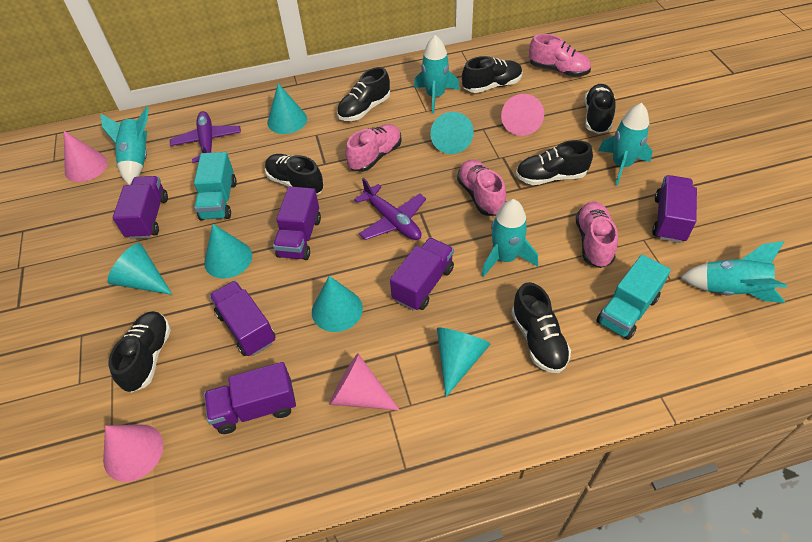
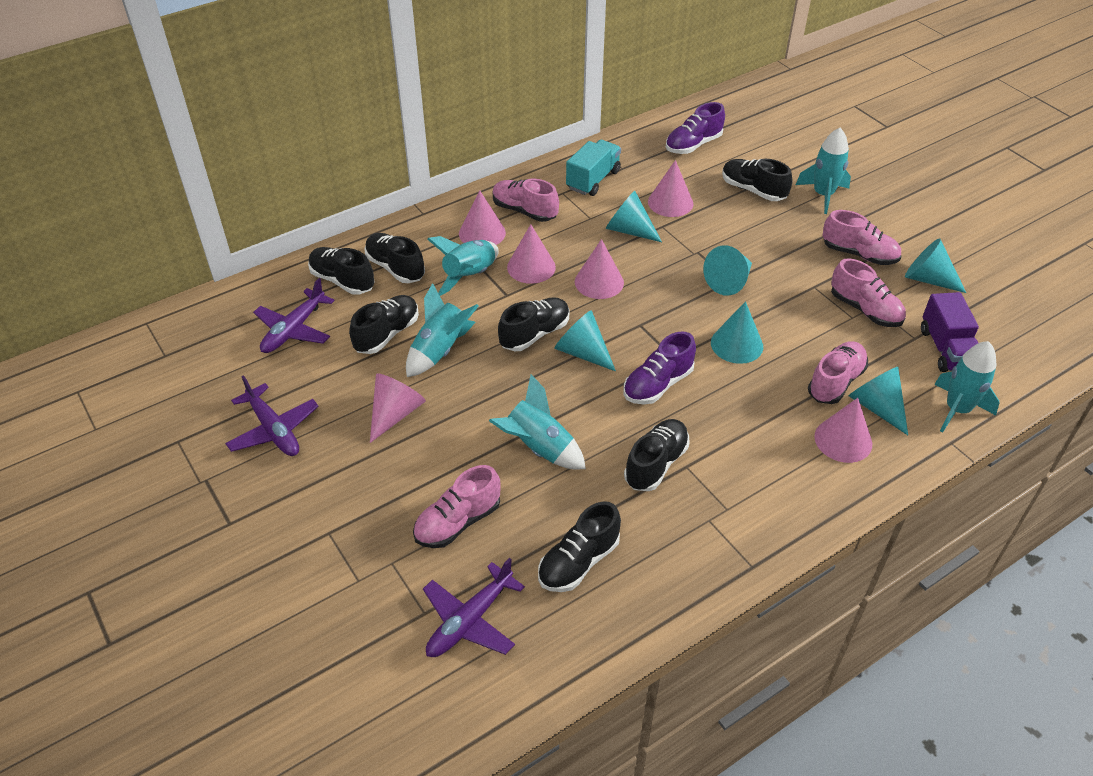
pink cone: [64,131,108,182] [103,425,163,482] [329,354,400,410] [501,94,544,136] = 4 -> [370,373,426,443] [459,190,506,245] [507,224,556,284] [575,239,624,299] [648,160,693,217] [814,398,872,463] = 6
pink shoe: [345,124,402,172] [457,160,506,216] [529,34,591,77] [576,201,618,268] = 4 -> [413,465,501,548] [492,179,559,222] [808,341,868,404] [823,210,901,265] [831,259,906,327] = 5
purple plane: [170,111,241,163] [354,178,426,240] = 2 -> [225,375,319,456] [253,278,335,353] [423,558,525,657] = 3
purple shoe: none = 0 -> [624,331,696,405] [666,102,725,154] = 2
purple truck: [113,176,168,239] [204,362,296,434] [209,281,275,356] [273,186,321,260] [390,238,454,311] [652,175,697,243] = 6 -> [921,292,979,372] = 1
turquoise truck: [194,152,237,221] [596,254,671,340] = 2 -> [566,140,621,196] = 1

